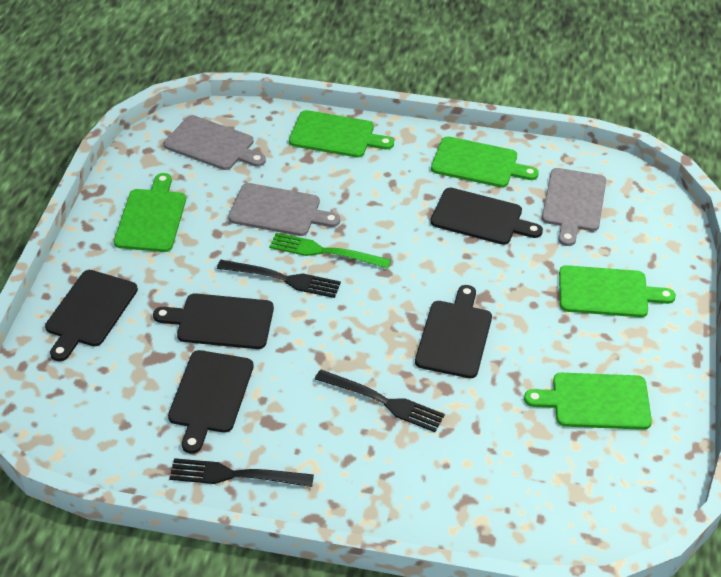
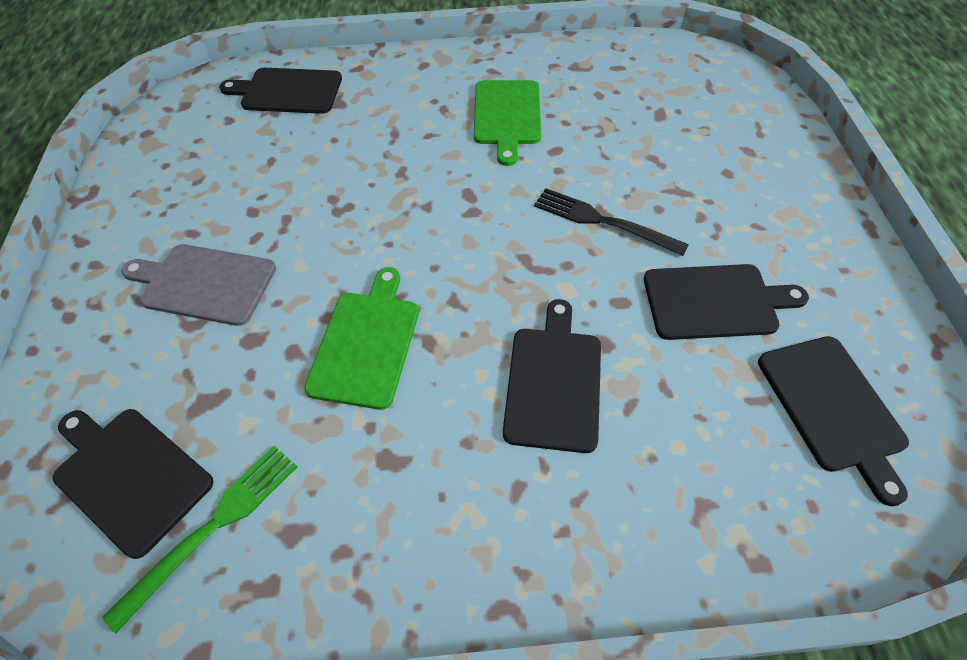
black fork: [169,458,314,487] [217,260,341,298] [315,369,445,432] = 3 -> [534,188,689,256] = 1
green cutting board: [114,173,186,252] [289,110,394,158] [431,136,539,187] [524,373,652,430] [559,265,676,317] = 5 -> [304,267,419,410] [474,80,541,166] = 2
grey cutting board: [164,115,266,170] [228,183,340,236] [542,168,606,246] = 3 -> [121,244,276,326] = 1

